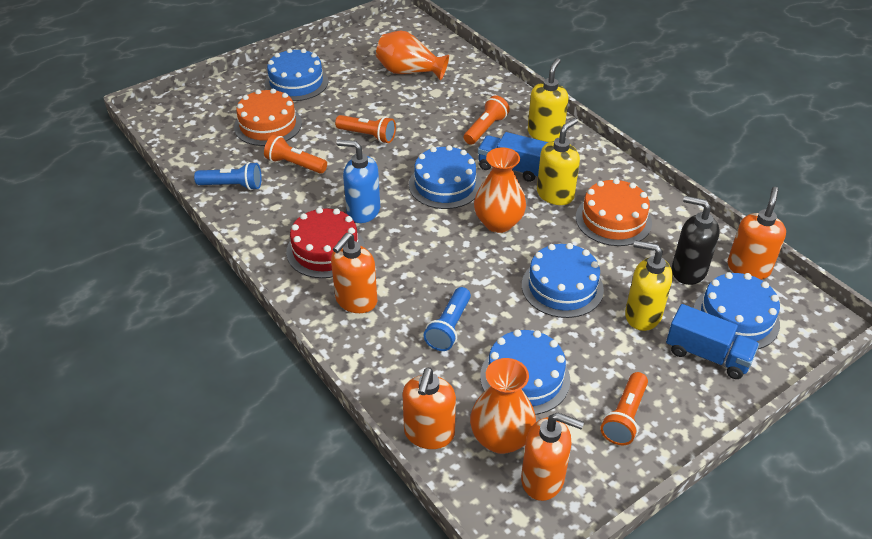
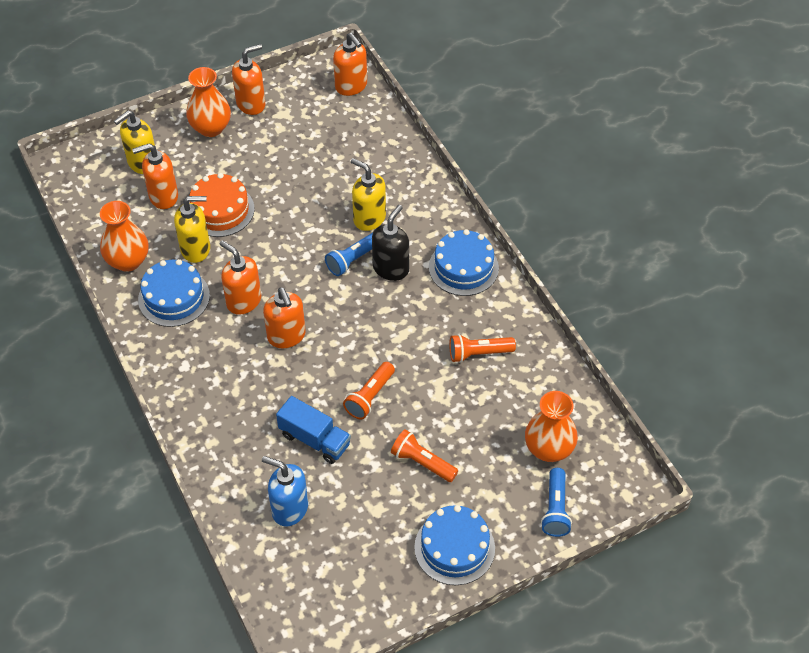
blue cake: [265,48,328,101] [409,145,481,209] [480,329,570,415] [522,243,604,318] [693,272,780,349] = 5 -> [138,259,210,327] [414,505,495,585] [429,229,499,296] = 3
blue truck: [478,132,548,182] [666,304,759,379] = 2 -> [276,396,351,464] = 1
orange cake: [234,88,302,146] [576,178,652,246] = 2 -> [189,173,255,237] = 1
orange flashlight: [264,135,327,174] [335,115,396,143] [464,95,510,145] [600,372,648,445] = 4 -> [343,362,395,419] [391,429,458,482] [449,334,516,363] = 3
orange soap dispenser: [331,233,378,313] [402,367,456,449] [521,413,584,501] [728,187,786,280] = 4 -> [132,143,178,209] [220,240,261,315] [232,44,265,115] [263,287,305,348] [333,33,367,96] = 5
red cake: [286,207,365,278] = 1 -> none = 0

